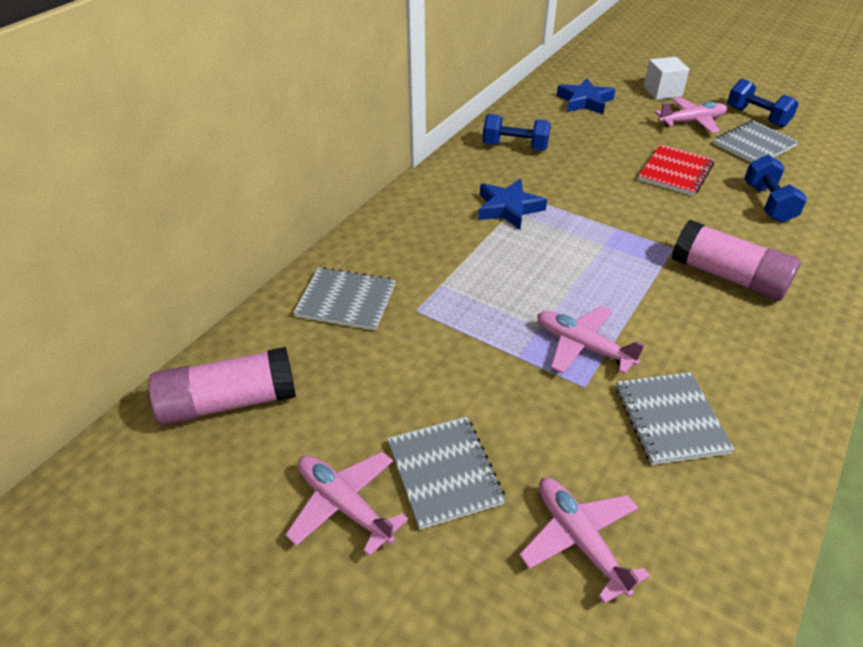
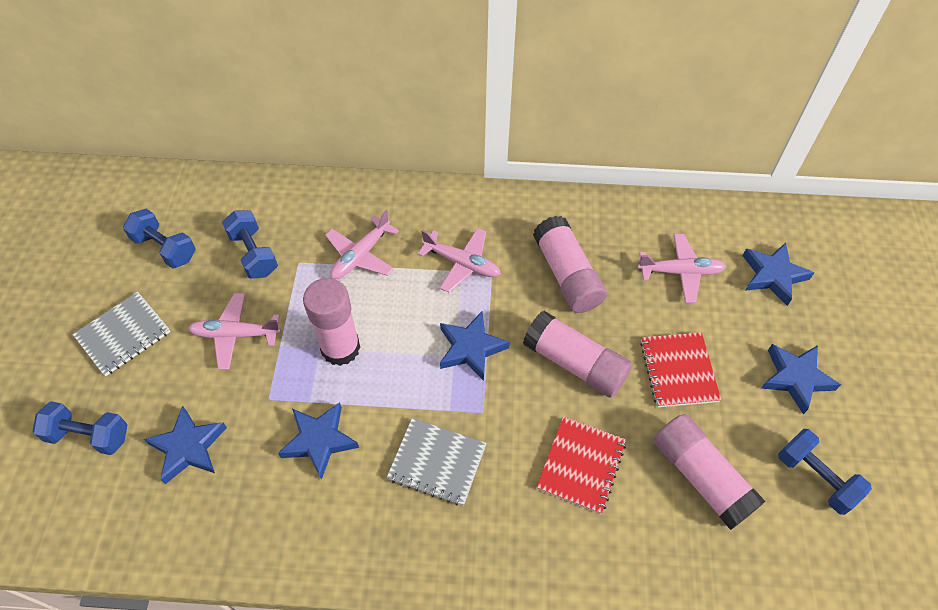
blue dumbbell: [483,114,551,151] [727,79,799,127] [744,155,808,222] = 3 -> [33,401,127,455] [123,209,196,268] [222,210,278,279] [778,429,872,515] = 4
blue star: [478,179,547,230] [557,78,616,114] = 2 -> [144,405,227,484] [278,402,359,480] [440,312,510,381] [743,242,814,306] [761,344,841,414] = 5
grey notebook: [293,267,396,331] [388,417,506,530] [616,372,735,465] [713,121,799,162] = 4 -> [73,292,171,376] [387,418,487,506] = 2
pink glue stick: [148,347,296,425] [672,220,801,301] = 2 -> [303,278,361,366] [523,311,632,398] [533,216,607,313] [653,414,766,530] = 4
red notebook: [638,145,714,196] = 1 -> [536,416,626,514] [640,332,721,407] = 2
white cube: [644,57,690,100] = 1 -> none = 0

